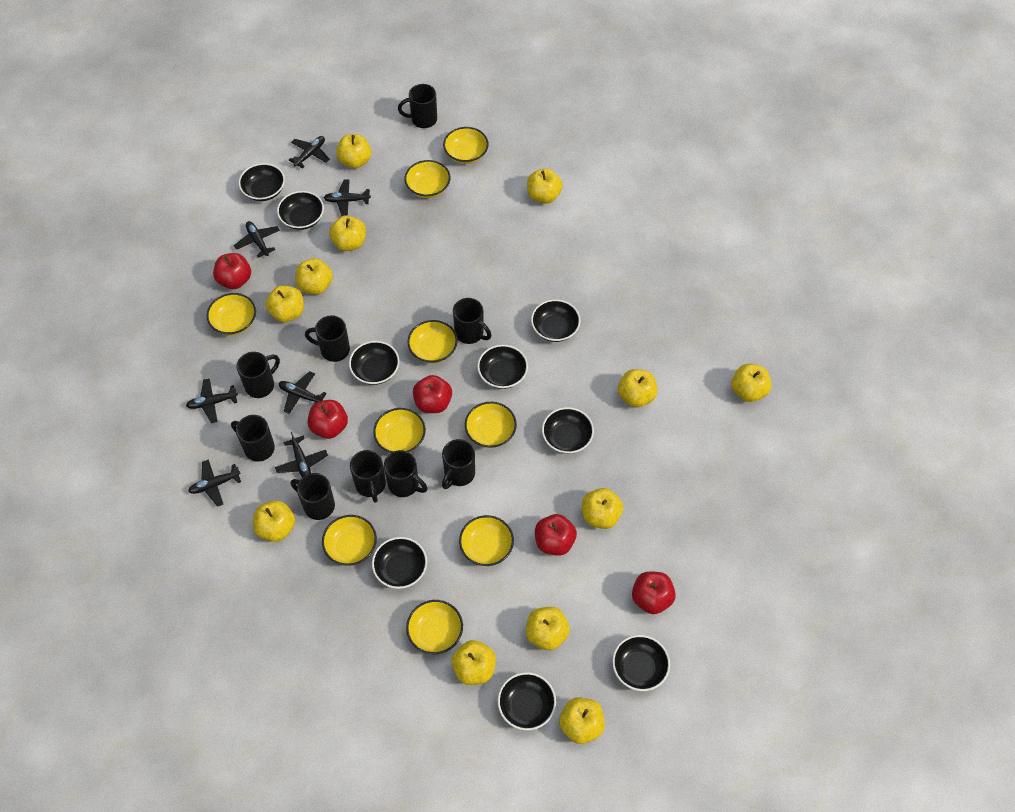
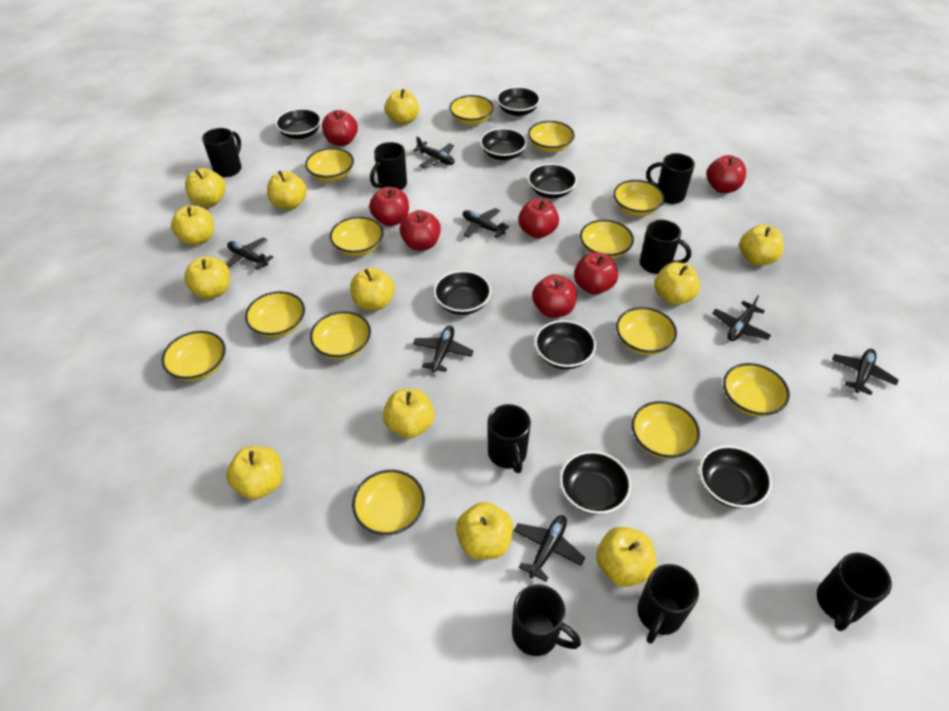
black bowl: [238,163,285,201] [277,191,324,230] [349,341,399,385] [372,537,427,589] [477,345,528,389] [498,672,556,730] [531,299,581,342] [542,407,594,454] [612,635,670,691] = 9 -> [275,108,321,139] [434,270,491,315] [480,128,527,160] [496,87,540,116] [527,163,577,198] [535,320,596,369] [560,451,631,514] [699,445,772,508] = 8
black mug: [231,415,275,462] [236,352,280,398] [291,473,335,520] [305,315,350,362] [350,450,386,503] [384,450,427,497] [398,84,437,128] [442,439,475,489] [453,298,491,344] = 9 -> [202,128,242,177] [370,142,407,190] [488,404,531,473] [512,584,581,656] [637,564,699,644] [640,220,691,274] [646,153,695,204] [817,553,892,631] = 8
red apple: [213,253,251,289] [308,400,348,439] [413,375,452,413] [535,514,577,556] [632,572,676,614] = 5 -> [322,110,358,146] [369,187,409,226] [399,210,441,251] [518,198,559,238] [532,274,577,318] [574,252,618,295] [707,155,746,193] = 7
yellow bowl: [206,293,256,335] [322,515,377,566] [373,408,426,453] [404,160,451,198] [406,600,463,654] [408,320,458,363] [443,127,489,164] [459,515,514,566] [465,402,517,448] = 9 -> [162,331,226,381] [245,291,305,338] [305,148,354,182] [310,311,371,360] [330,216,383,256] [352,470,425,535] [449,95,494,125] [528,121,575,152] [580,219,634,259] [613,180,665,216] [616,307,677,355] [632,401,700,459] [723,363,790,417] = 13

